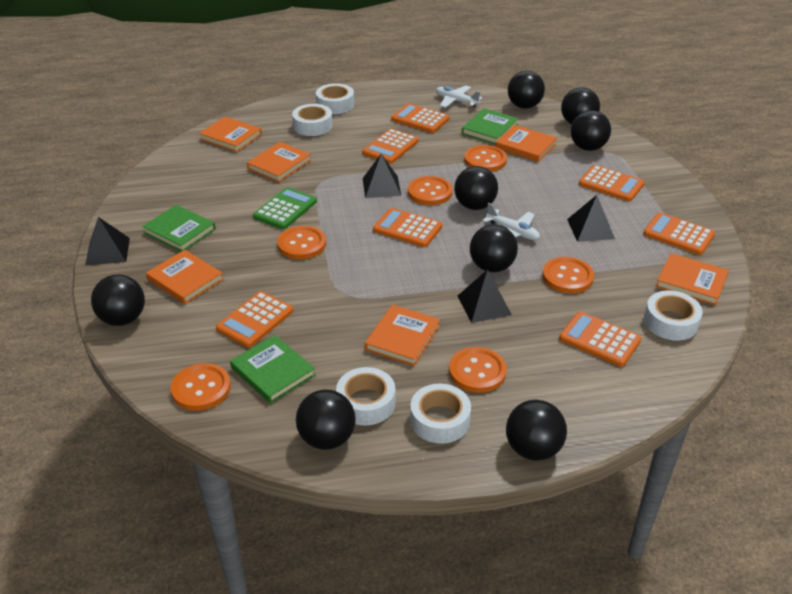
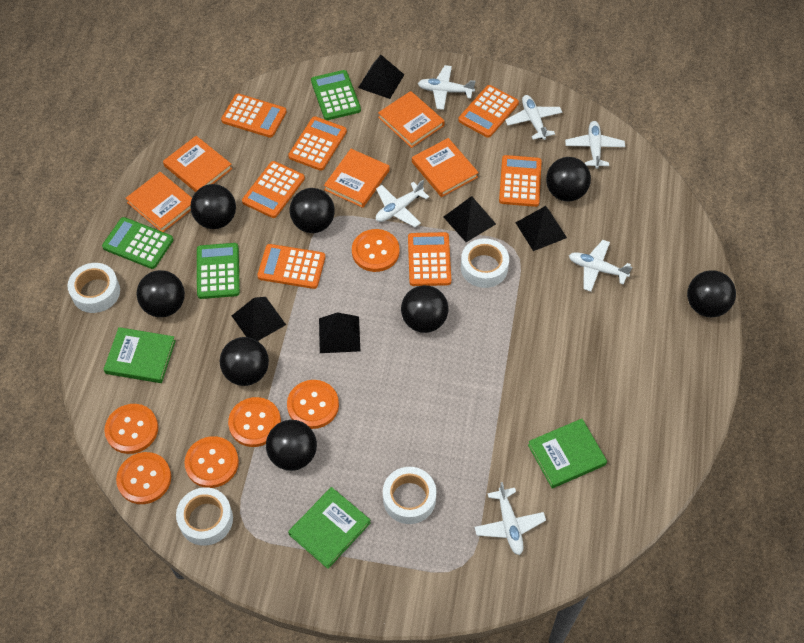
black pyramid: [85,217,130,265] [363,154,401,198] [458,269,512,323] [567,195,615,242] = 4 -> [232,297,286,341] [319,312,360,353] [358,55,404,99] [444,196,496,242] [515,206,567,251] = 5
green calculator: [253,187,317,229] = 1 -> [102,217,173,269] [197,243,240,299] [311,70,361,120] = 3
orange book: [146,250,224,304] [199,117,262,152] [247,142,311,182] [365,305,440,366] [496,125,557,162] [656,253,729,305] = 6 -> [126,172,192,232] [163,136,232,192] [324,149,390,208] [378,91,445,148] [412,138,479,197] = 5
white plane: [436,86,483,108] [482,203,540,240] = 2 -> [376,180,429,227] [418,65,476,110] [474,482,546,555] [505,95,563,140] [565,121,625,169] [569,240,632,292] = 6
white tape: [292,104,333,136] [316,83,354,114] [336,367,395,425] [410,384,471,444] [644,291,703,340] = 5 -> [67,263,120,313] [176,487,233,546] [383,467,436,524] [461,238,509,288] = 4

